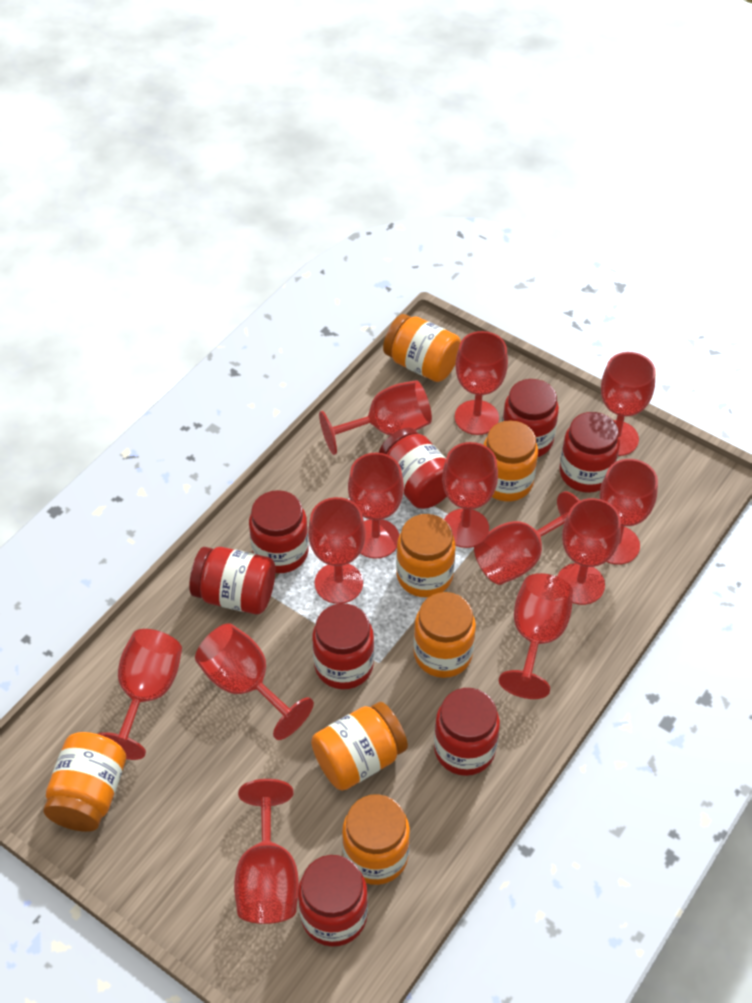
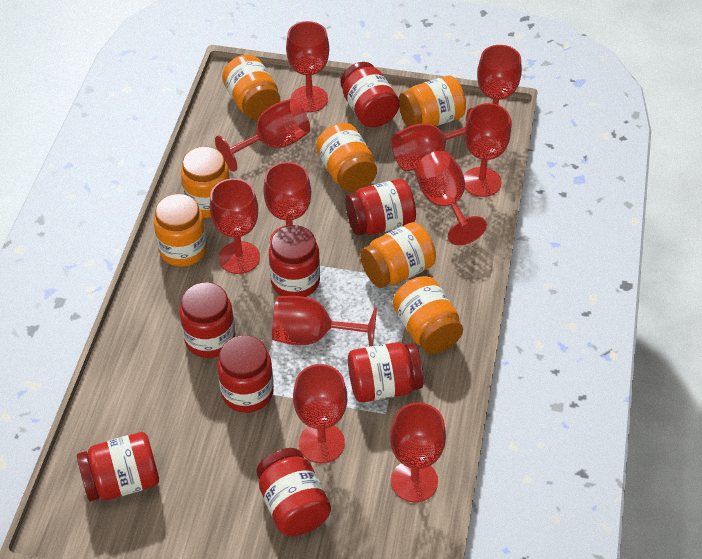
red goblet: [98,629,182,760] [195,623,314,740] [234,779,299,924] [308,497,366,604] [319,380,432,455] [348,453,404,559] [442,442,498,548] [455,331,508,435] [474,491,580,585] [499,573,573,699] [557,498,621,605] [600,459,658,565] [601,352,655,456] = 13 -> [210,178,260,274] [215,98,310,172] [263,162,311,245] [272,296,377,347] [286,21,329,112] [293,364,347,463] [390,403,446,502] [391,108,472,172] [415,151,487,245] [464,103,511,197] [477,45,522,127] = 11

